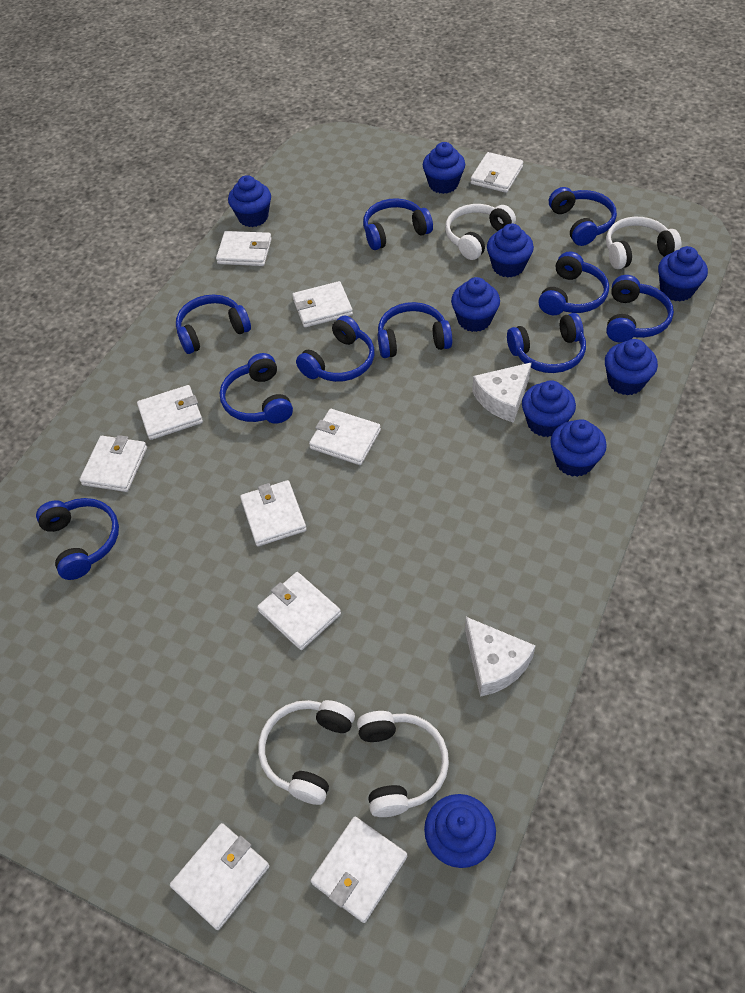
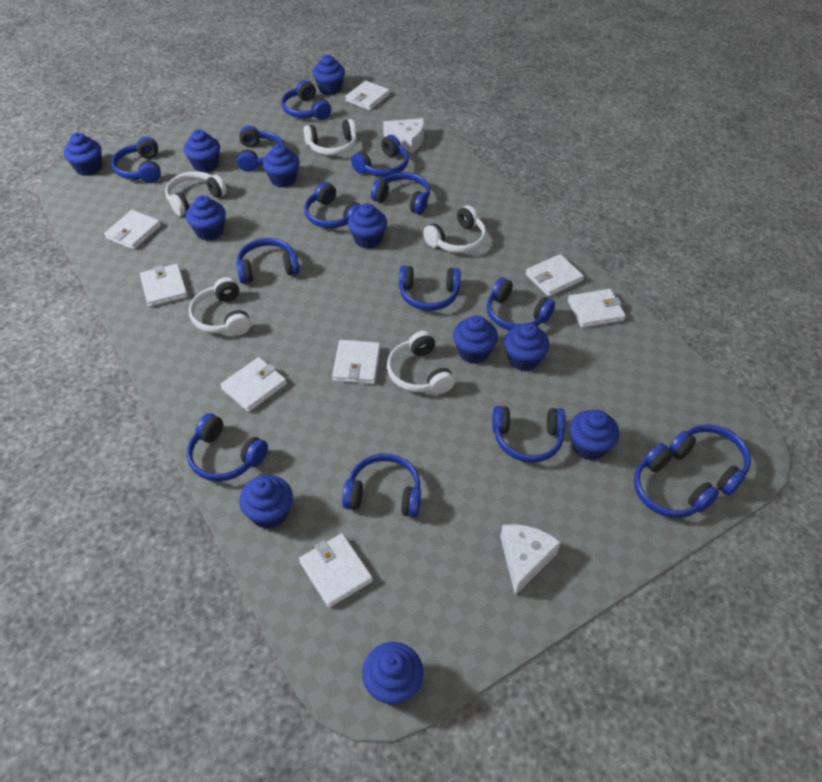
blue cupcake: [228,175,271,227] [423,142,465,194] [424,794,496,868] [451,277,500,332] [487,224,534,278] [522,380,576,437] [550,419,607,477] [605,339,658,395] [658,246,708,302] = 9 -> [64,133,102,176] [184,129,220,173] [186,195,226,241] [239,475,293,529] [263,144,300,187] [313,55,345,95] [348,203,387,249] [362,642,424,705] [453,315,498,364] [504,323,550,371] [570,410,620,460] = 11
blue headphones: [36,498,119,580] [176,294,251,354] [220,353,293,424] [296,315,374,382] [363,198,433,250] [378,302,452,358] [507,313,586,373] [538,252,609,315] [549,187,617,246] [606,275,674,343] = 10 -> [111,137,161,183] [187,413,268,481] [236,238,300,284] [237,126,284,172] [281,80,331,120] [304,182,361,228] [342,454,421,517] [351,135,409,177] [371,172,430,214] [399,266,461,311] [487,278,555,330] [492,406,566,463] [634,443,719,518] [669,424,751,496] = 14
white headphones: [258,700,355,805] [357,711,449,817] [445,204,516,260] [606,217,682,269] = 4 -> [165,171,227,216] [189,277,251,335] [303,119,357,156] [387,331,455,394] [423,205,486,253] = 5
white wallet: [79,435,147,492] [137,385,203,440] [170,823,269,930] [216,231,272,266] [240,480,307,546] [257,572,341,650] [292,281,353,328] [309,409,381,465] [311,817,407,923] [470,152,523,193] = 10 -> [104,210,161,250] [140,264,188,307] [220,357,287,412] [299,533,373,608] [332,340,380,384] [345,81,390,110] [525,254,584,297] [568,289,626,328] = 8

